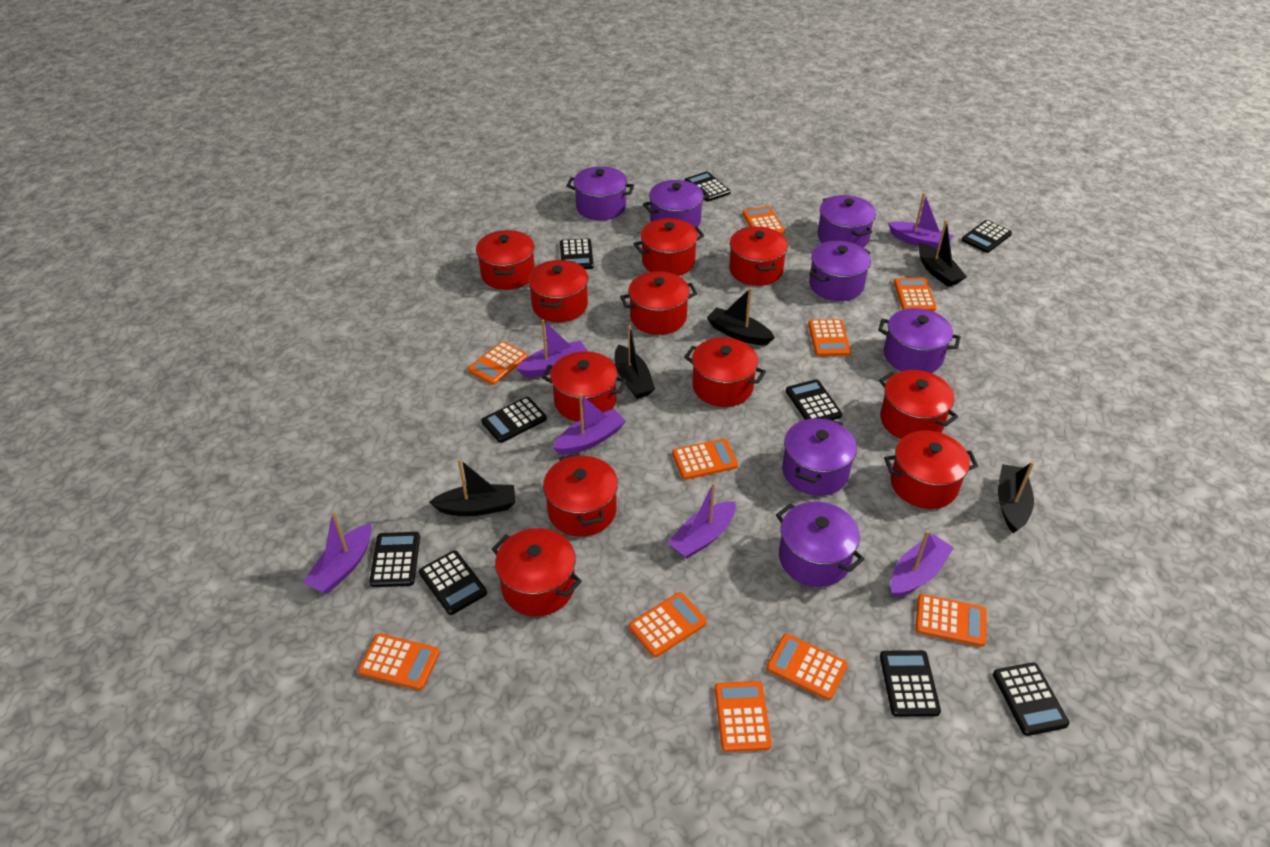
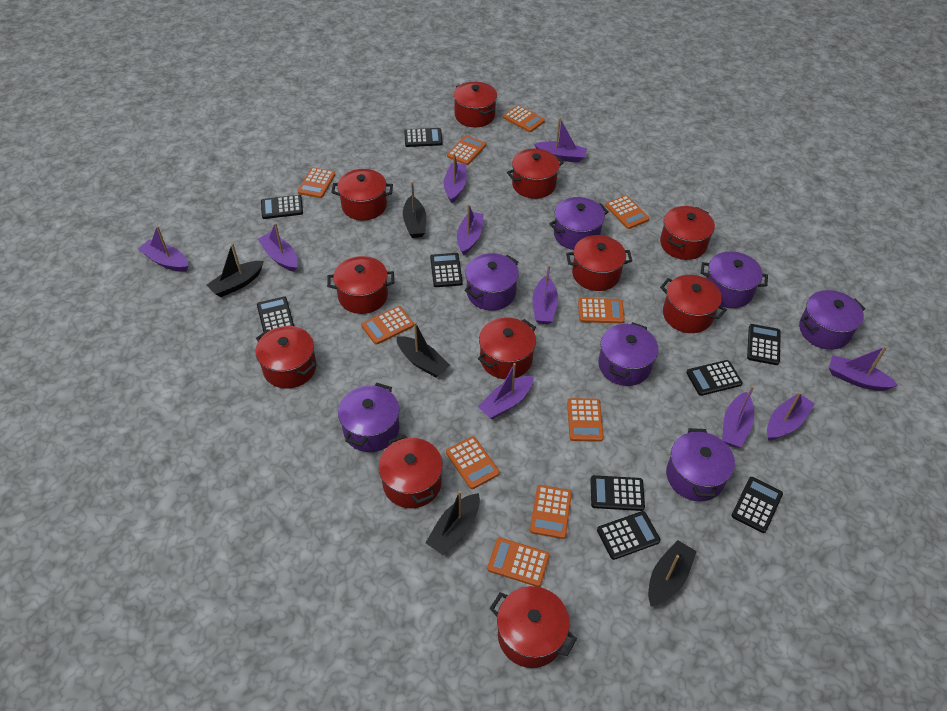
purple boat: [303,511,372,594] [516,319,587,377] [553,393,626,455] [667,482,736,559] [888,192,953,249] [890,530,954,597] = 6 -> [138,226,188,272] [258,223,298,272] [444,153,467,203] [457,204,484,255] [478,363,534,419] [533,265,558,324] [534,118,587,163] [722,386,754,448] [767,392,815,441] [829,346,898,391] = 10

